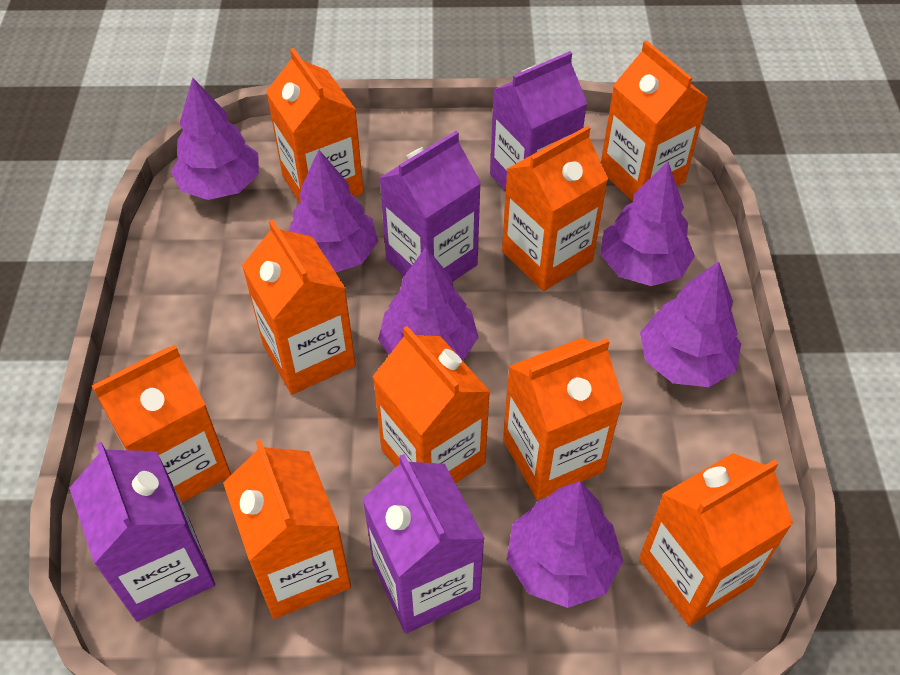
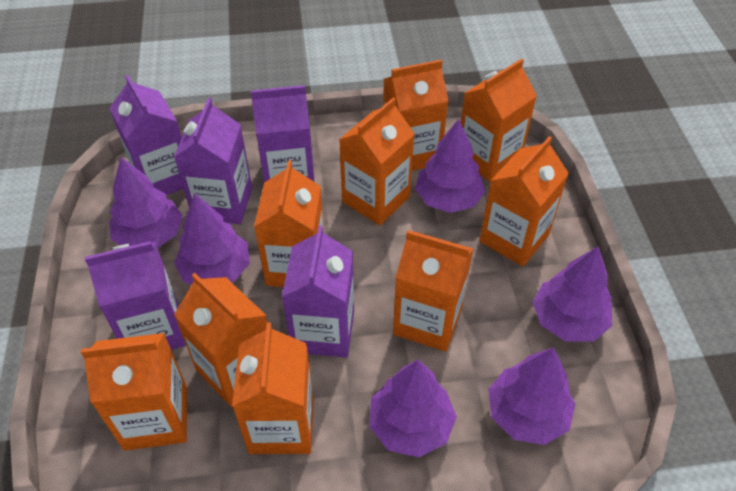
purple carton: [69,442,215,622] [362,454,485,634] [380,131,481,282] [490,51,588,191] = 4 -> [84,241,186,350] [109,75,183,195] [174,98,252,224] [251,85,314,182] [282,225,354,358] = 5

